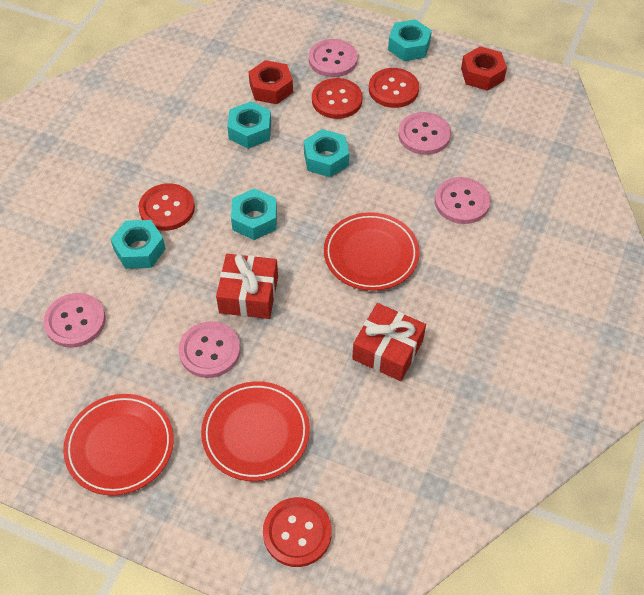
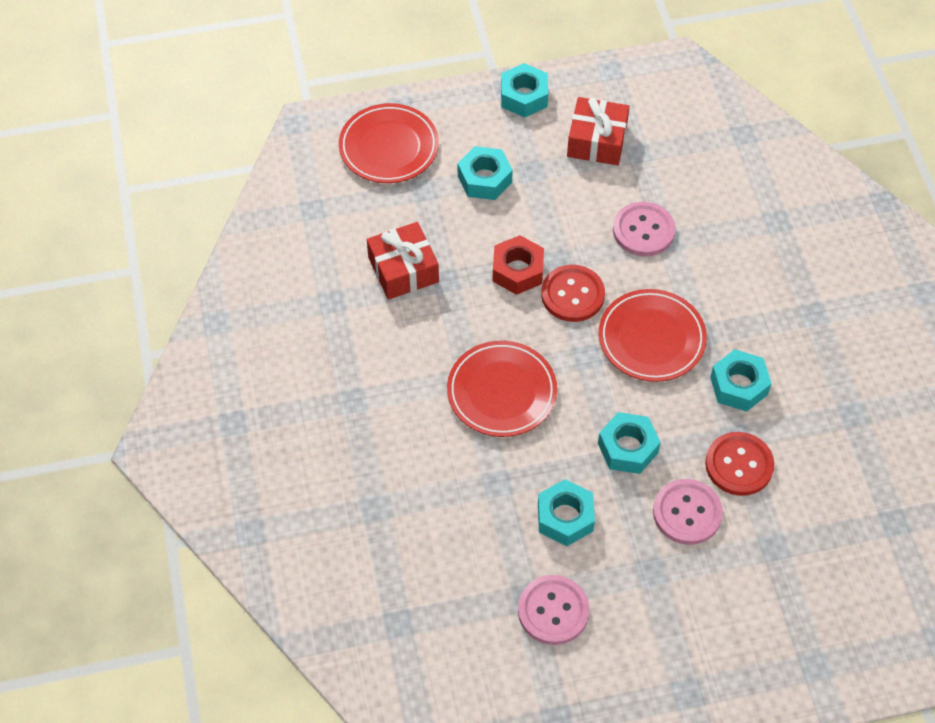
pink button: [43,293,106,348] [179,321,240,378] [309,39,358,77] [398,112,451,155] [435,177,490,224] = 5 -> [518,575,589,645] [613,202,676,256] [653,479,723,545] = 3
red button: [138,183,195,231] [263,497,332,567] [312,78,363,119] [369,68,419,108] = 4 -> [541,265,605,322] [705,432,774,496] = 2
red nut: [249,60,293,104] [461,46,507,91] = 2 -> [492,235,544,295] = 1

